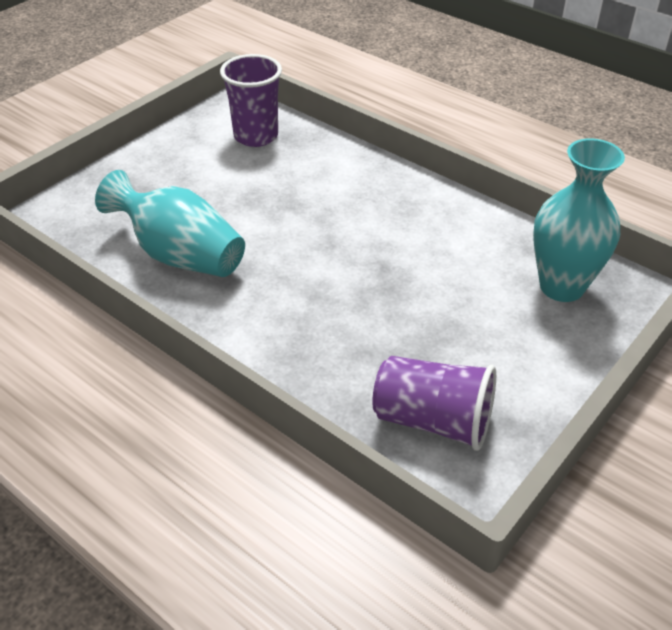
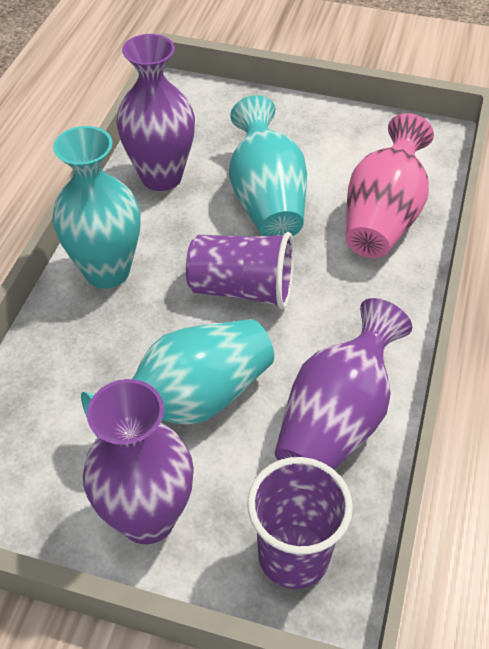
pink vase: none = 0 -> [346,113,434,258] = 1
purple vase: none = 0 -> [83,379,194,544] [116,34,195,191] [275,298,412,470] = 3
turquoise vase: [95,170,245,277] [533,138,625,302] = 2 -> [53,126,141,289] [81,319,274,437] [229,95,307,236] = 3

